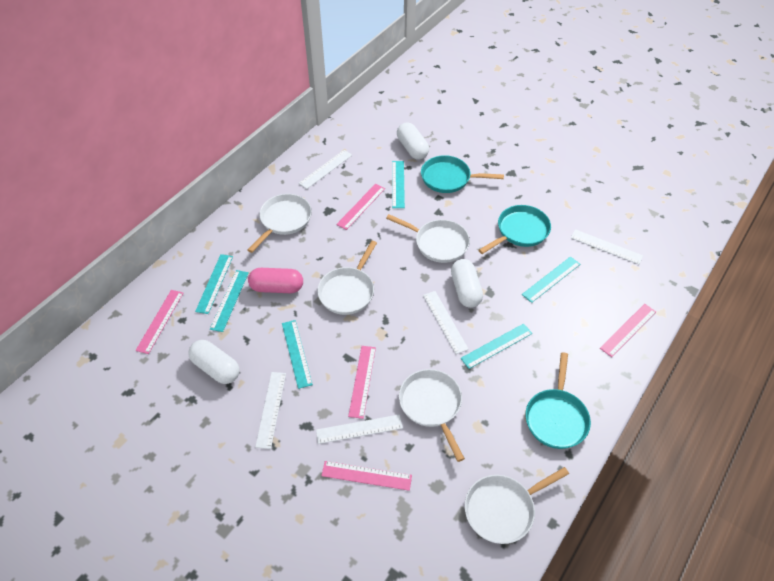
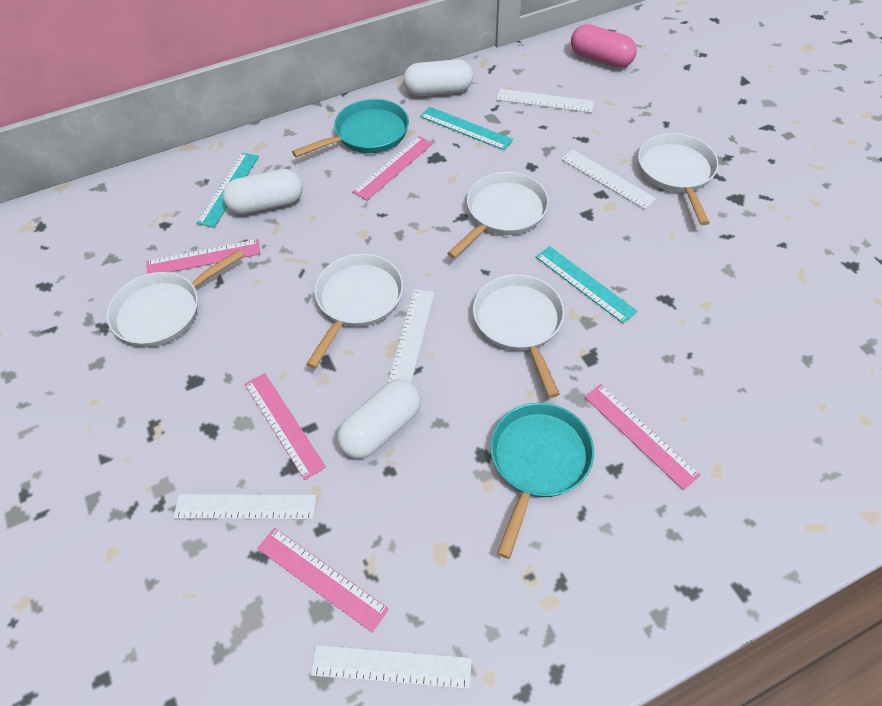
turquoise pan: [421,155,504,193] [478,205,551,254] [525,352,591,449] = 3 -> [292,99,409,157] [490,403,594,559] = 2
turquoise ruler: [195,254,233,314] [210,270,249,332] [282,320,313,389] [392,161,405,208] [461,324,532,369] [522,257,580,303] = 6 -> [196,153,259,228] [420,107,513,150] [536,246,637,324] = 3

